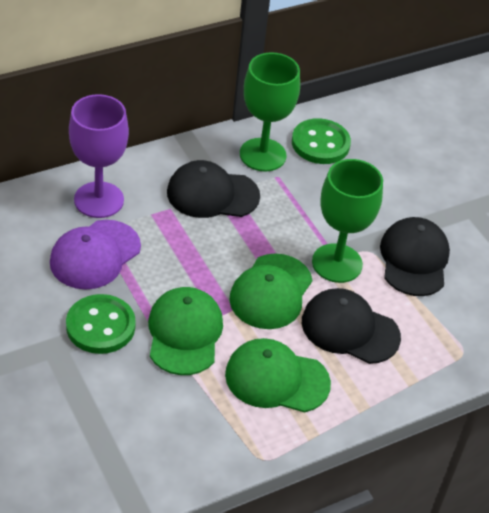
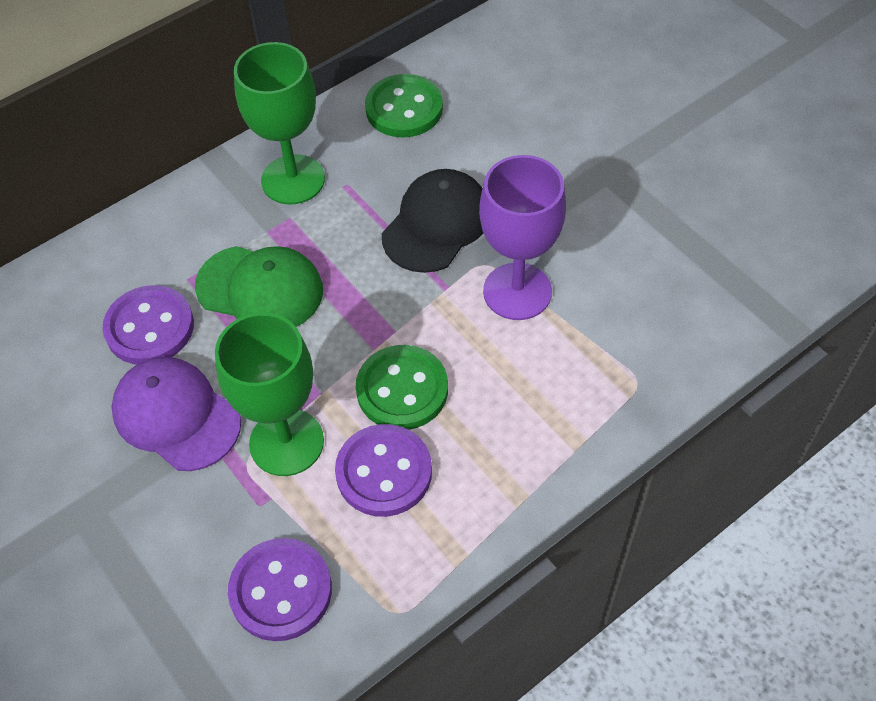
black cap: [167,160,260,218] [302,288,401,364] [380,217,450,296] = 3 -> [382,169,483,273] = 1
green cap: [148,287,223,375] [225,338,331,412] [229,254,312,329] = 3 -> [195,246,323,327] = 1
purple button: none = 0 -> [102,285,194,365] [228,538,332,641] [335,424,432,517] = 3

